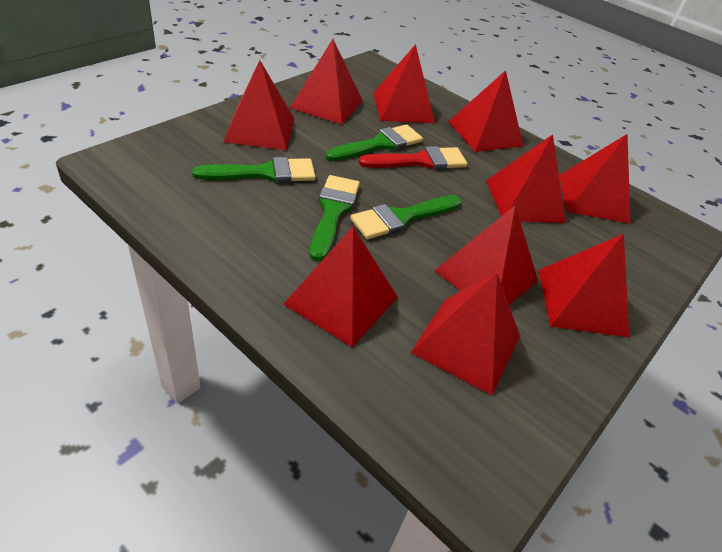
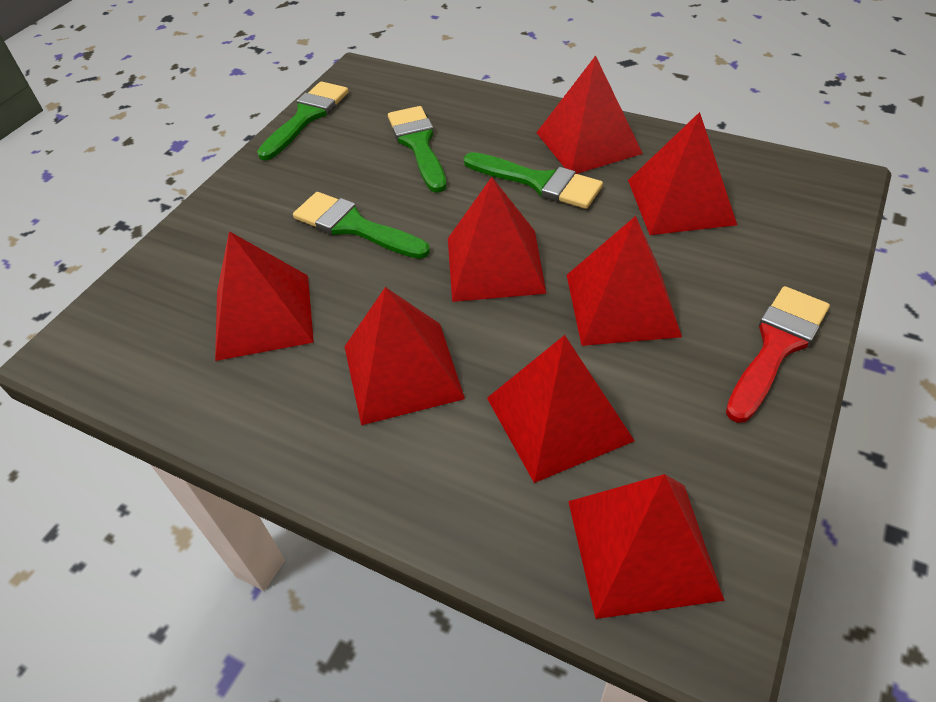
red pyramid: [223,60,294,150] [284,226,398,347] [290,39,363,125] [373,44,435,124] [410,273,520,395] [434,206,538,305] [448,70,523,152] [486,134,566,223] [539,234,629,338] [559,134,631,224] = 10 -> [215,231,314,361] [344,287,465,425] [448,177,547,302] [487,335,635,483] [536,55,643,174] [567,216,682,346] [568,474,725,619] [628,112,737,235] = 8

